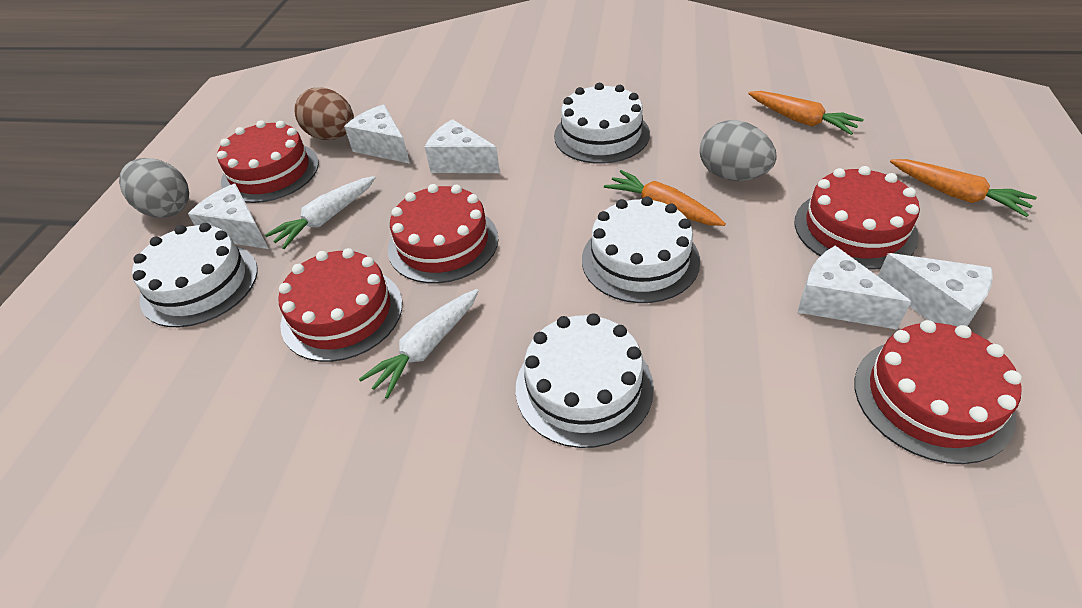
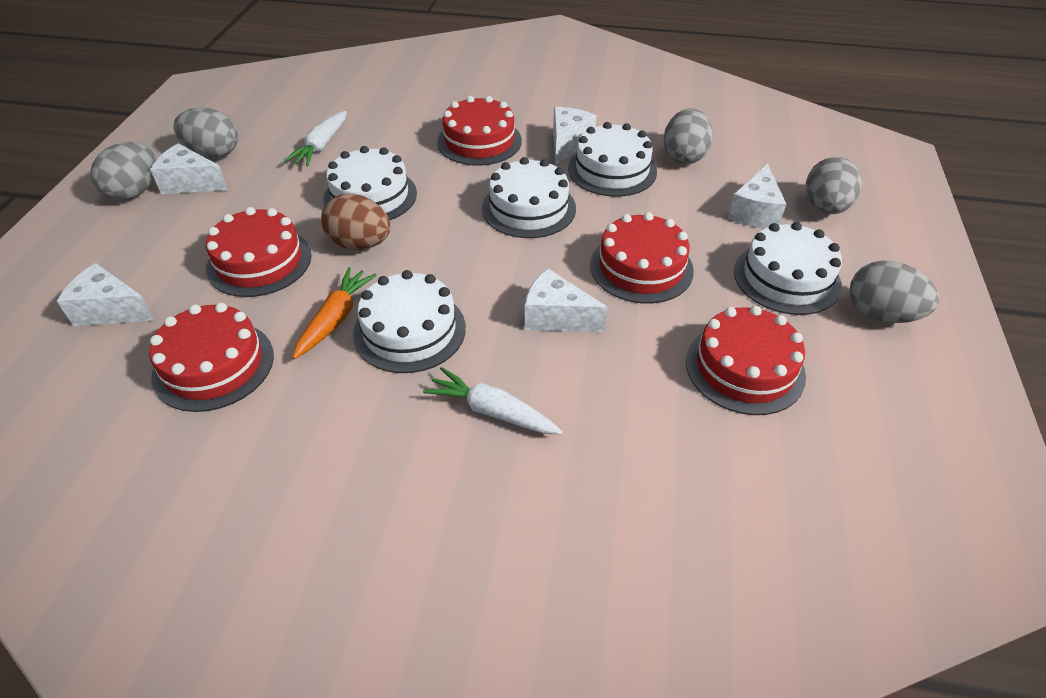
grey egg: [119,158,189,218] [700,120,777,181] = 2 -> [90,142,156,201] [174,108,238,158] [663,108,713,164] [806,157,862,214] [849,261,939,323] = 5
orange carrot: [604,170,726,226] [748,91,864,135] [890,159,1037,217] = 3 -> [293,267,377,359] = 1
white cake: [132,223,258,327] [516,313,654,448] [554,83,650,164] [582,196,700,303] = 4 -> [323,146,417,221] [353,270,466,373] [482,157,576,238] [568,122,657,197] [734,222,842,315] = 5

